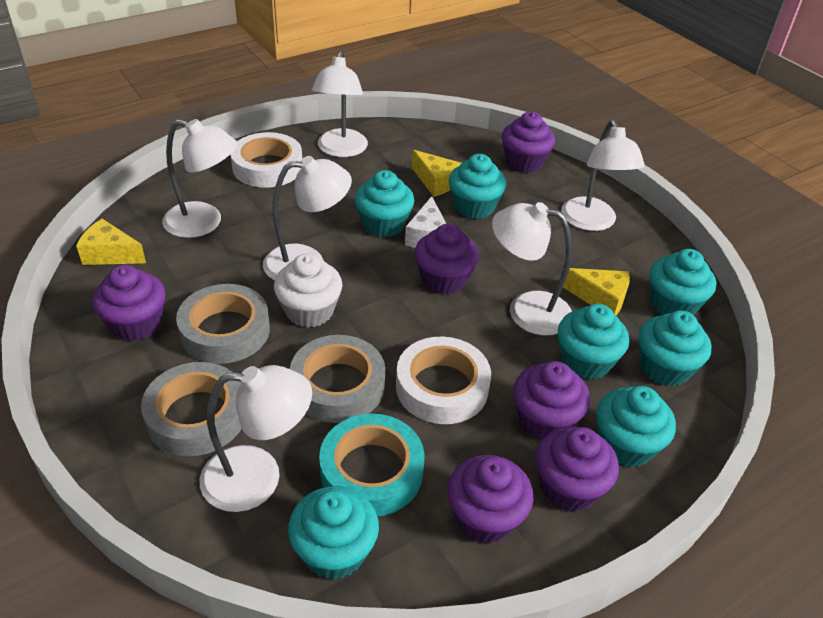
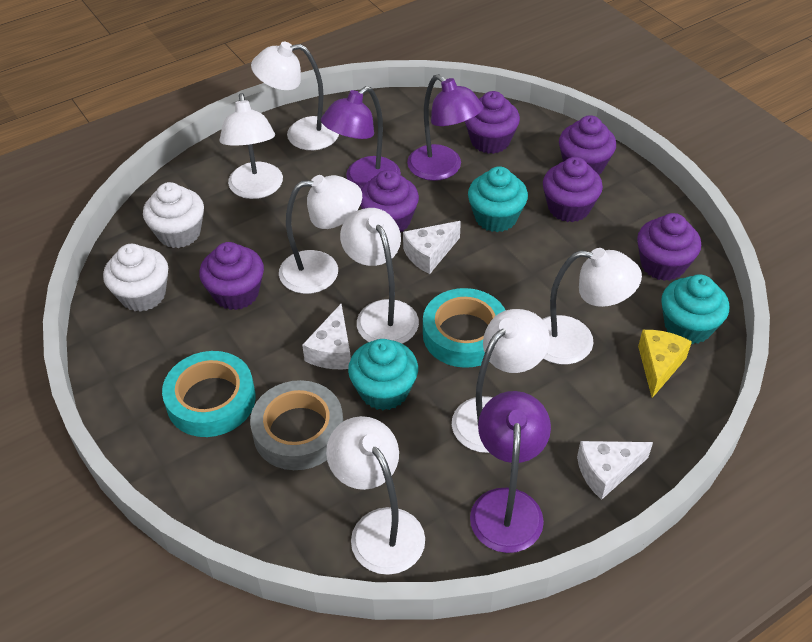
grey tape: [141,362,242,456] [176,284,270,364] [290,335,385,423] = 3 -> [250,380,343,470] = 1
purple lamp: none = 0 -> [321,86,401,189] [407,74,484,181] [470,391,551,553] = 3
turquoise cupcake: [288,486,379,580] [355,170,414,238] [449,154,506,219] [558,304,629,380] [596,386,676,467] [639,310,711,386] [649,249,716,315] = 7 -> [348,339,418,410] [468,166,528,232] [661,274,729,344] = 3
turquoise tape: [319,414,424,516] = 1 -> [162,351,256,437] [423,288,505,368] = 2
white cheese: [405,196,446,248] = 1 -> [302,304,351,369] [403,221,461,274] [577,441,653,500] = 3
white cupcake: [274,253,342,328] = 1 -> [103,244,168,312] [143,182,204,248] = 2
white lamp: [162,119,237,238] [200,365,312,512] [263,156,352,281] [312,51,368,157] [492,202,572,336] [561,120,645,231] = 6 -> [219,93,283,199] [251,42,339,150] [279,175,362,294] [326,416,425,575] [340,208,419,344] [452,309,550,453] [542,248,642,365] = 7
white tape: [230,132,302,188] [396,337,491,424] = 2 -> none = 0
yellow cheese: [76,219,146,265] [412,150,462,197] [563,268,630,315] = 3 -> [638,330,692,398] = 1

